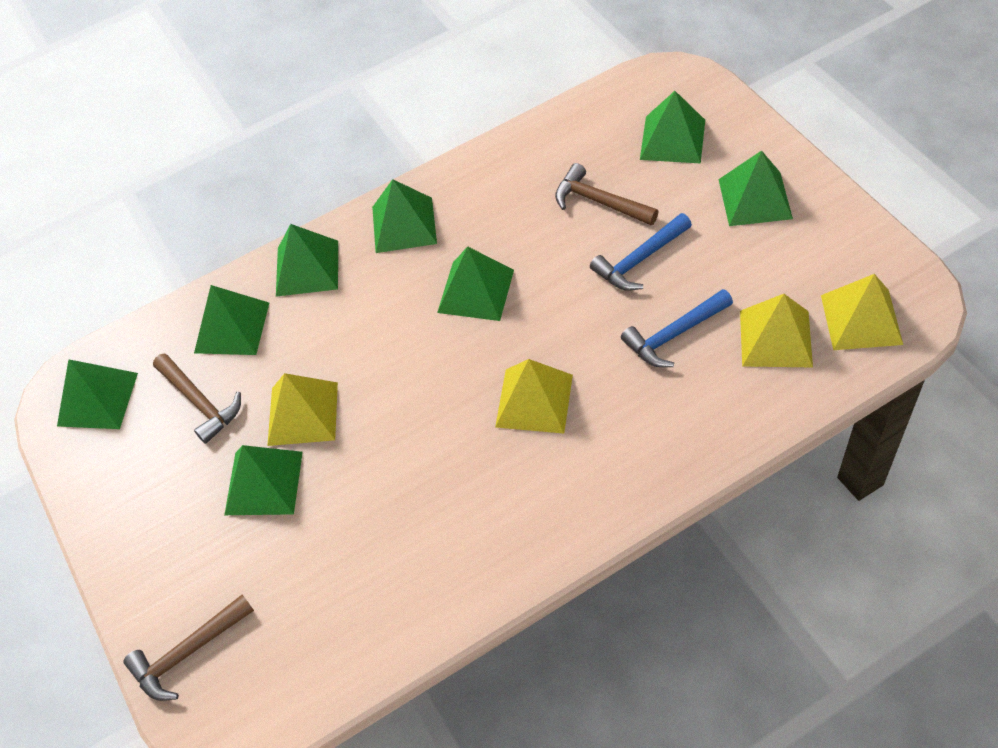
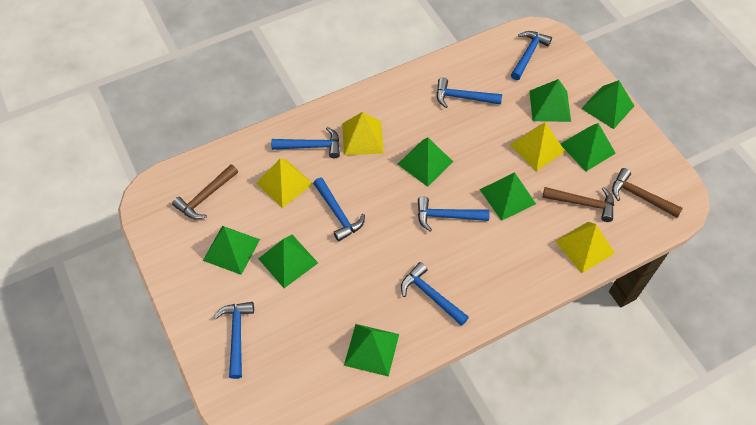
blue hammer: [590,213,692,291] [621,289,733,367] = 2 -> [214,302,254,379] [271,127,340,158] [313,177,365,242] [401,262,469,326] [418,197,490,231] [437,78,502,108] [511,31,552,80] = 7

